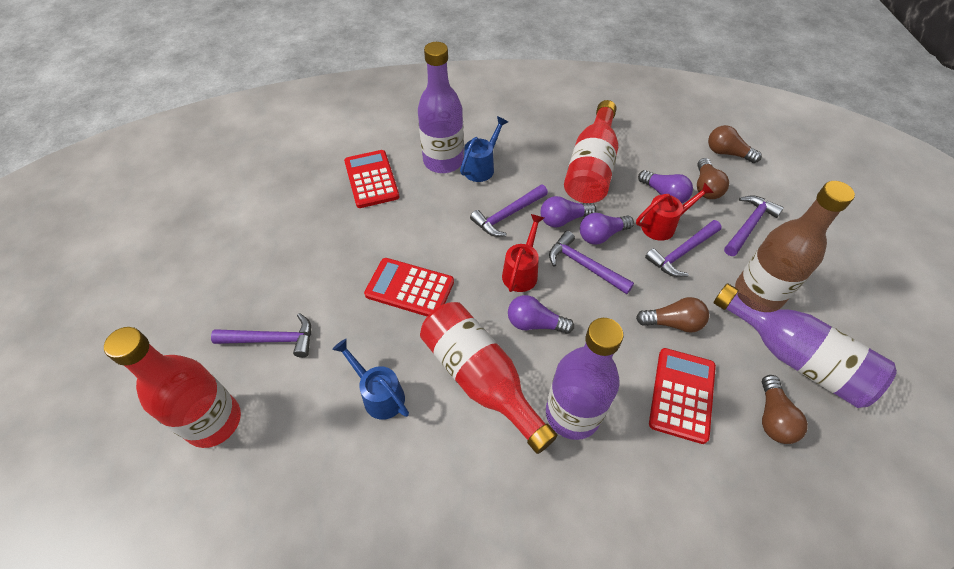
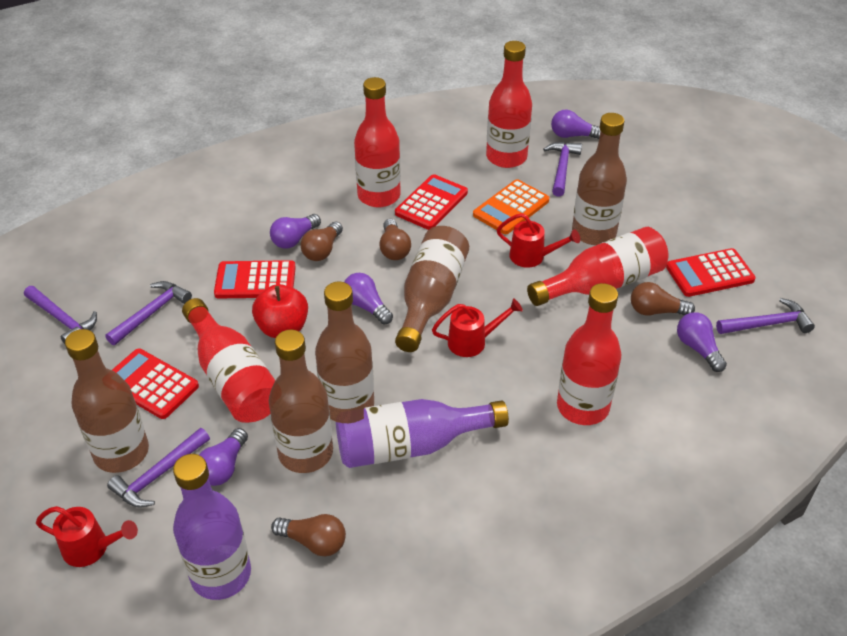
blue watering can: [332,339,409,420] [460,116,508,182] = 2 -> none = 0
brown bottle: [735,181,855,309] = 1 -> [65,329,149,473] [269,330,333,473] [315,282,374,421] [395,226,469,352] [572,113,627,245] = 5
orange calculator: none = 0 -> [473,179,550,234] = 1
purple bottle: [418,42,464,173] [546,318,624,440] [714,283,897,408] = 3 -> [173,454,251,600] [336,399,509,468] = 2
purple light bulb: [508,295,574,334] [541,196,596,227] [580,213,634,245] [638,170,693,203] = 4 -> [199,428,248,486] [270,214,321,249] [344,273,393,324] [551,109,600,139] [677,312,727,372] = 5
red apple: none = 0 -> [252,284,308,338] = 1
red bottle: [104,327,241,448] [420,302,558,454] [564,100,618,203] = 3 -> [182,298,275,423] [354,77,401,207] [486,41,532,168] [527,227,669,306] [557,283,621,425] = 5
red calculator: [344,150,399,208] [364,258,454,316] [649,348,716,444] = 3 -> [112,349,199,419] [214,260,296,298] [395,174,468,230] [666,248,756,297] = 4
red watering can: [502,214,544,292] [636,182,713,241] = 2 -> [36,506,138,567] [432,299,523,357] [497,213,580,268] = 3

